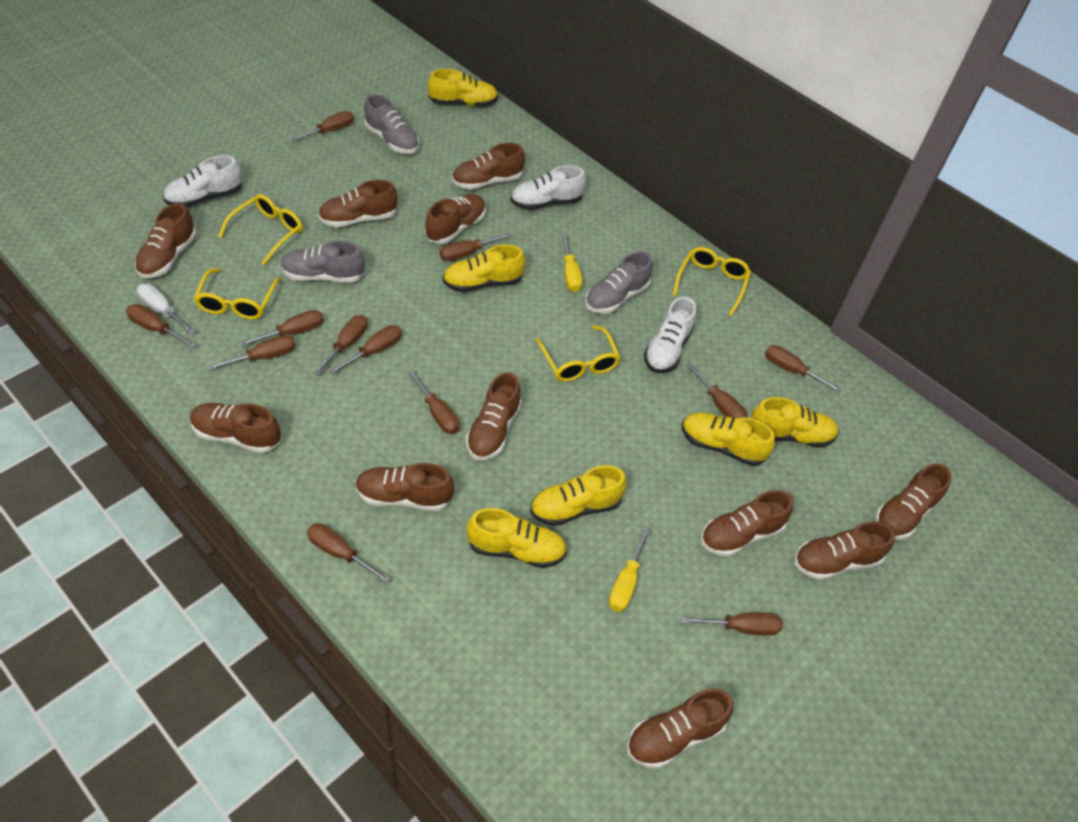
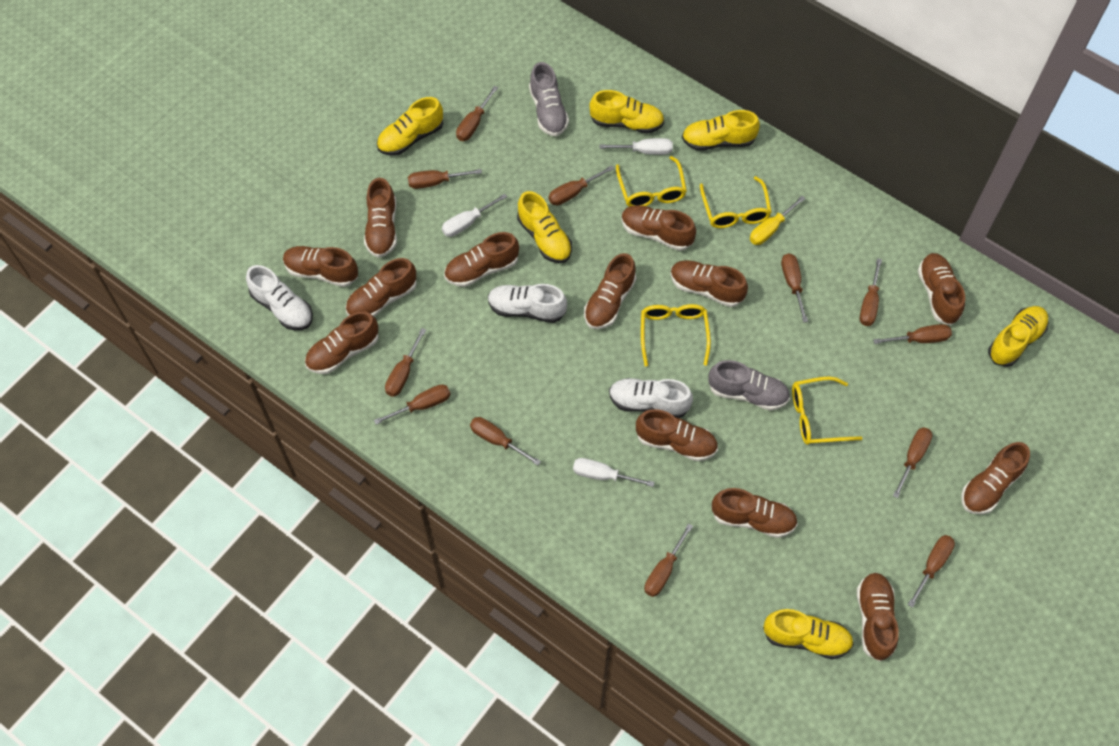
brown shoe: [134,203,196,278] [190,403,281,453] [318,180,397,227] [355,463,454,511] [425,194,486,244] [452,143,525,190] [466,372,522,460] [627,688,733,769] [701,490,793,557] [794,521,895,580] [875,464,951,540] = 11 -> [283,246,358,287] [305,312,379,374] [346,258,417,317] [364,178,397,258] [444,232,519,287] [584,253,636,329] [621,205,696,251] [636,409,718,461] [671,260,748,307] [711,488,798,538] [857,573,899,661] [918,253,965,325] [961,442,1030,514] = 13
grey shoe: [280,241,365,283] [364,94,419,154] [585,251,653,314] = 3 -> [529,62,569,137] [708,360,790,411] = 2
white screwdriver: [137,283,195,335] = 1 -> [442,194,507,237] [573,458,655,487] [599,138,673,155] = 3
yellow screwdriver: [562,234,582,292] [609,528,650,612] = 2 -> [750,196,806,245] = 1

